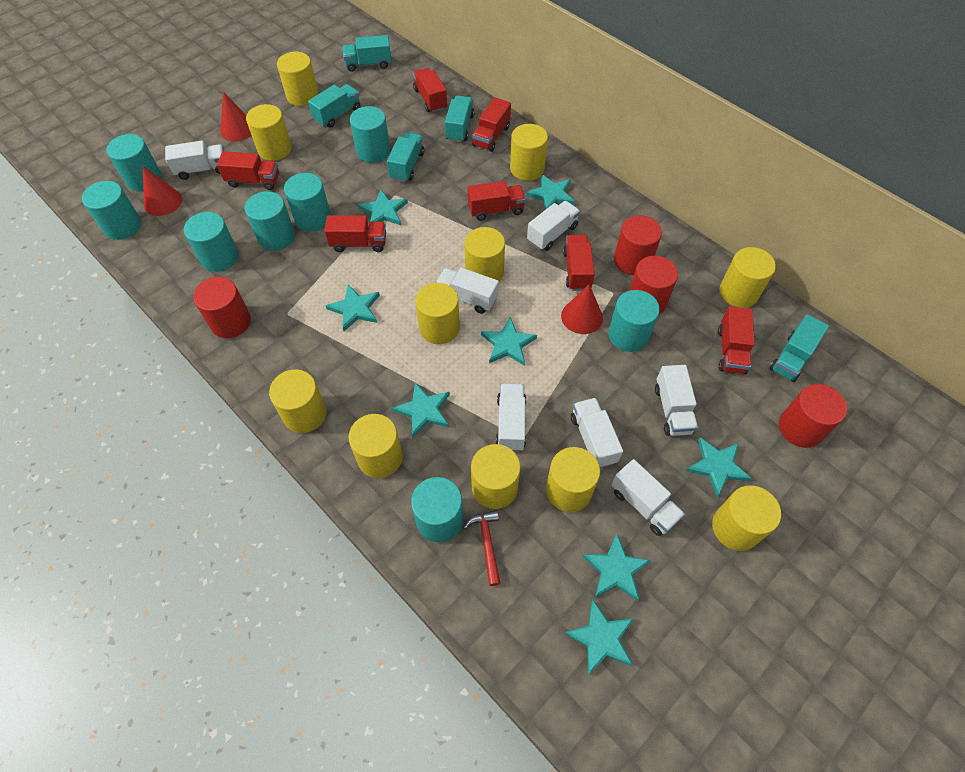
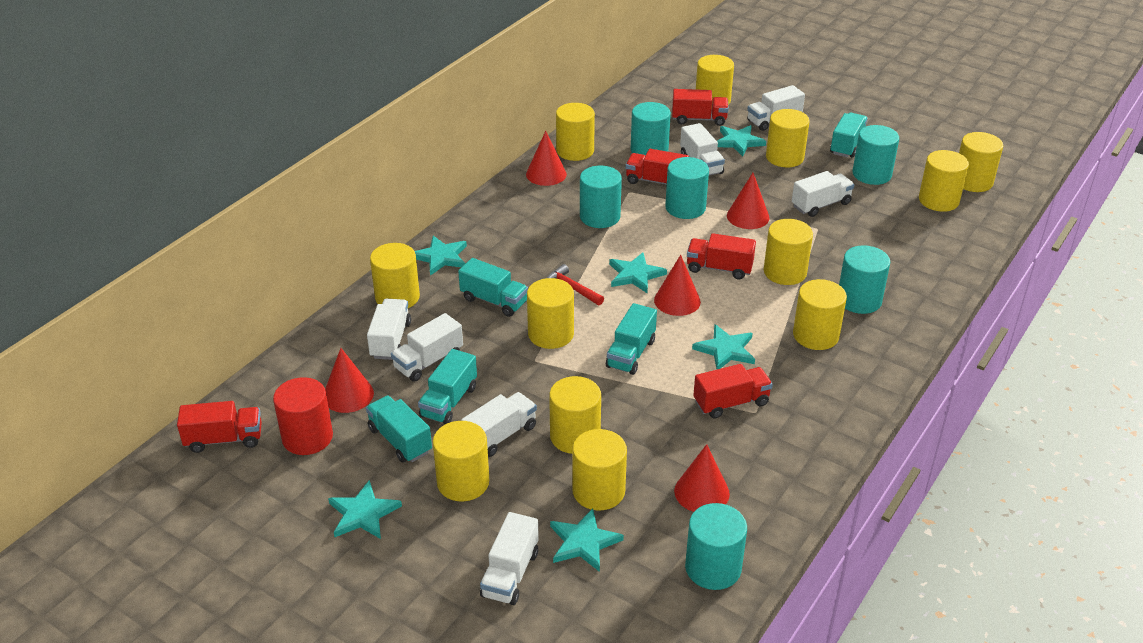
red cone: [143,166,182,216] [220,92,251,142] [561,285,603,334] = 3 -> [325,348,374,413] [526,131,567,186] [654,255,701,316] [674,444,730,512] [727,173,770,229] = 5
red cylinder: [193,277,251,338] [614,215,662,275] [629,256,678,314] [779,384,847,448] = 4 -> [273,377,333,455] = 1
red truck: [217,151,279,190] [324,215,386,252] [413,68,447,113] [468,181,526,221] [472,97,511,152] [563,235,595,291] [718,306,754,374] = 7 -> [177,401,262,453] [626,149,689,187] [672,89,729,126] [687,233,756,279] [693,364,773,419] = 5
turquoise cylinder: [82,181,141,240] [107,134,162,192] [184,212,239,272] [245,191,295,251] [284,173,331,231] [350,106,390,163] [411,477,463,542] [608,290,660,352] = 8 -> [580,166,622,228] [631,102,671,155] [665,157,709,219] [685,503,747,590] [839,245,890,314] [853,125,899,185] = 6
turquoise star: [326,284,380,331] [358,190,408,225] [392,382,450,437] [481,317,537,366] [526,174,575,210] [564,600,633,675] [583,534,651,601] [686,437,752,497] = 8 -> [328,480,402,539] [415,236,467,276] [550,508,624,572] [609,252,667,293] [692,324,755,370] [717,125,766,156] = 6
yellow cylinder: [246,104,292,161] [269,370,326,433] [277,52,319,106] [349,414,403,478] [415,283,460,344] [464,227,505,282] [471,444,521,509] [510,124,548,181] [546,447,600,512] [712,485,781,551] [719,247,776,308] = 11 -> [370,243,420,308] [433,421,489,502] [527,278,574,349] [549,376,601,454] [556,103,595,161] [572,429,627,510] [696,55,734,105] [764,219,813,285] [766,109,810,167] [793,279,847,350] [919,150,969,212] [959,132,1003,192] = 12

